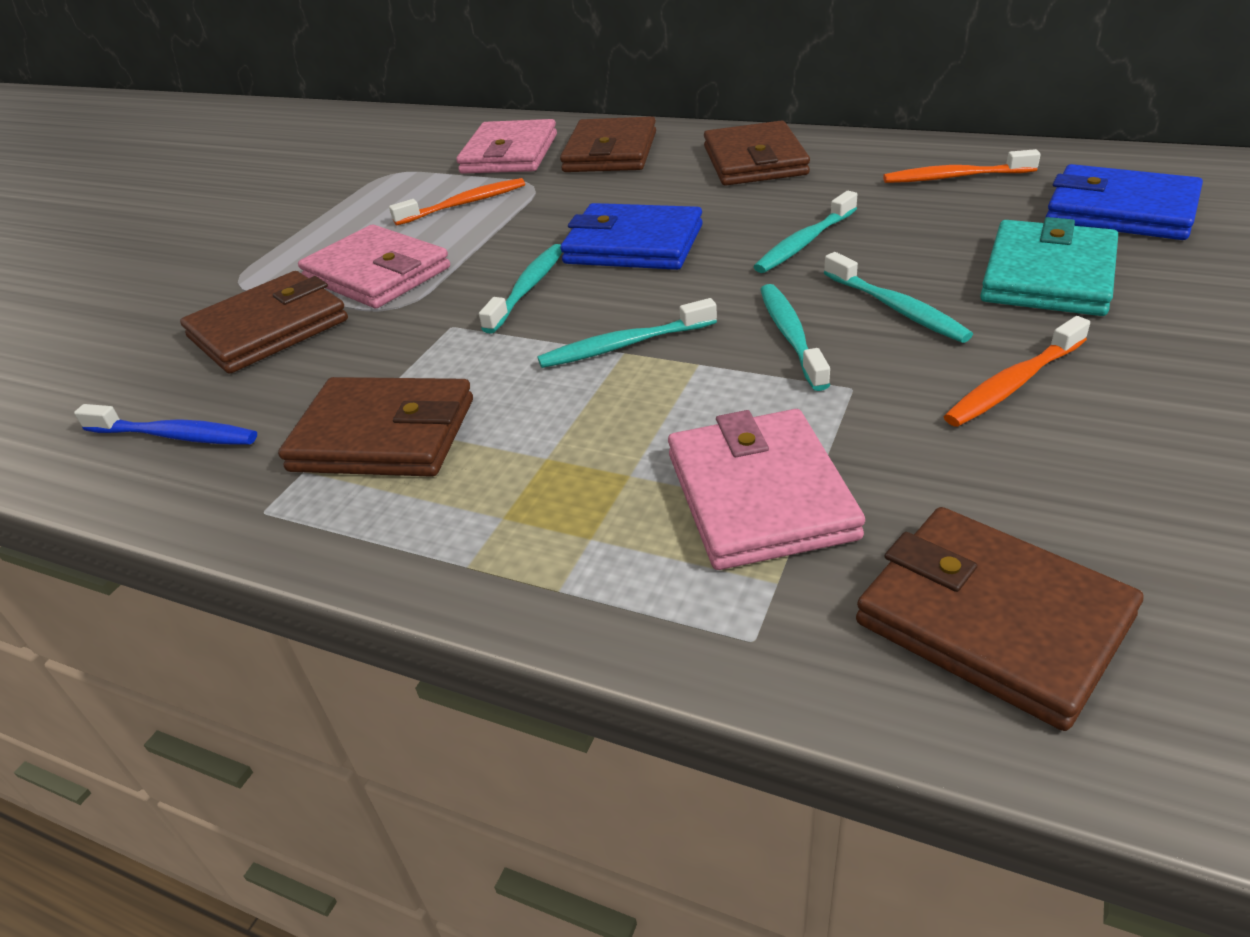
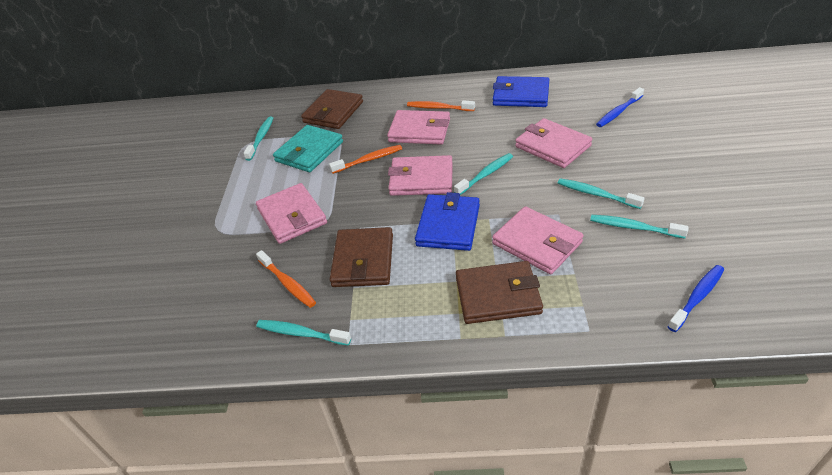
blue toothbrush: [74,404,257,445] = 1 -> [596,87,644,127] [668,265,724,332] = 2
brown wallet: [180,271,348,374] [278,377,473,477] [560,116,656,172] [704,120,810,186] [856,507,1143,731] = 5 -> [301,89,363,129] [330,227,393,287] [456,261,543,324] = 3
pink wallet: [298,224,450,308] [456,119,557,174] [668,409,865,570] = 3 -> [256,183,327,244] [387,110,450,145] [388,155,453,196] [492,206,584,274] [515,118,592,168] = 5

